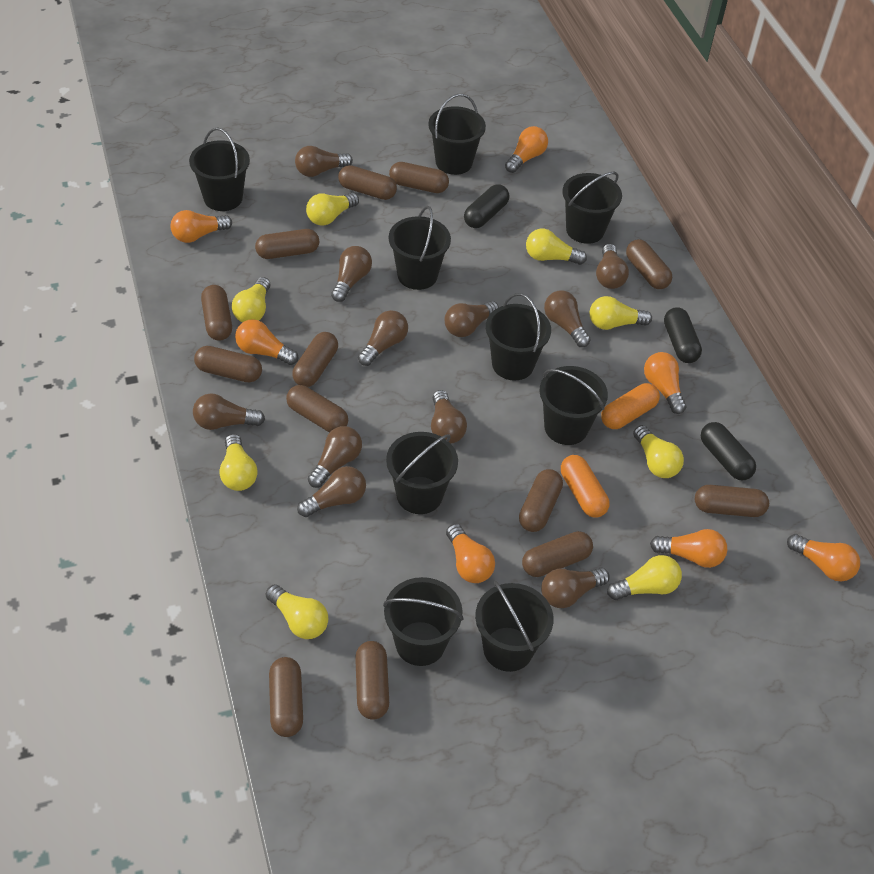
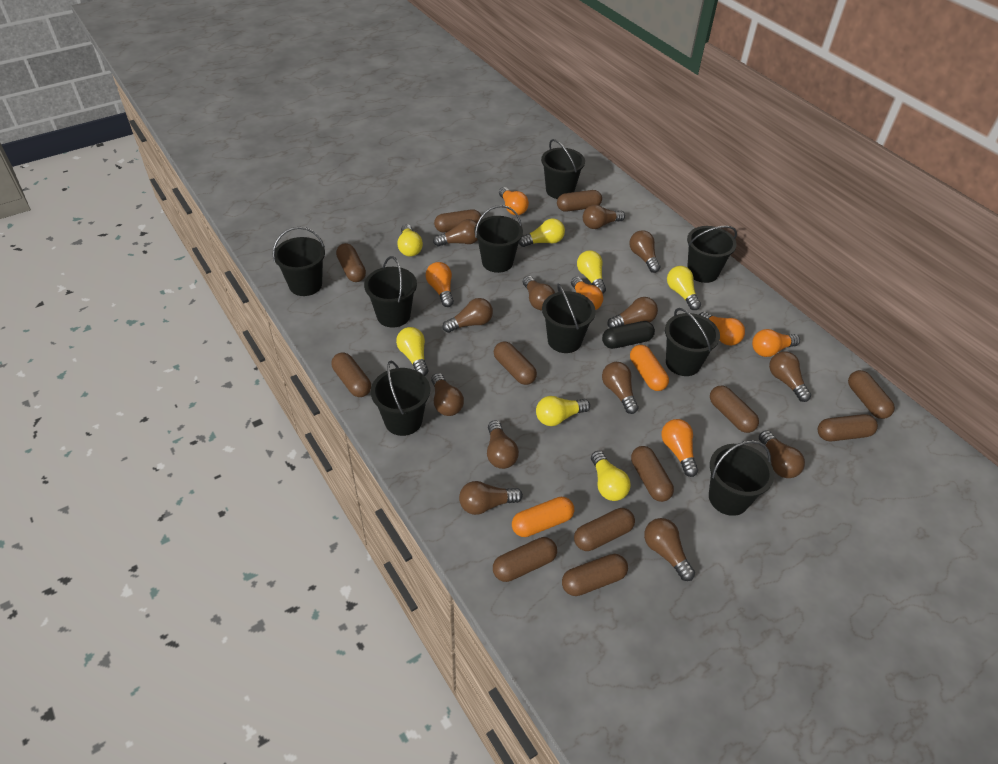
black capsule: [464,184,510,228] [664,308,702,363] [701,422,756,480] = 3 -> [602,321,655,349] = 1
brown capsule: [194,346,262,382] [201,285,232,341] [255,229,319,259] [269,657,303,737] [286,385,348,432] [292,332,338,387] [338,165,397,200] [355,641,389,720] [389,162,449,193] [519,469,563,532] [522,531,593,577] [626,239,672,289] [695,485,769,517] = 13 -> [332,352,371,397] [336,243,366,282] [434,209,482,232] [493,537,557,582] [494,341,537,385] [557,190,602,212] [562,554,628,596] [574,508,635,551] [631,446,674,502] [710,385,759,433] [818,414,878,441] [848,370,895,419] = 12
brown light bulb: [193,393,265,430] [295,146,353,177] [297,466,366,517] [308,426,362,488] [331,246,372,302] [358,310,408,366] [431,390,467,444] [445,301,499,337] [541,568,610,608] [544,291,591,347] [596,244,629,289] = 11 -> [431,373,464,416] [433,219,478,247] [442,298,493,333] [459,481,523,515] [487,420,519,469] [523,276,555,310] [583,205,625,229] [602,362,638,414] [607,297,658,328] [629,230,660,273] [644,518,695,581] [759,430,805,478] [769,351,811,402] = 13
orange light bulb: [170,210,232,243] [235,319,299,365] [446,524,495,583] [505,126,548,173] [644,352,686,414] [650,529,727,568] [787,534,860,581] = 7 -> [426,262,454,307] [499,187,529,215] [571,277,603,310] [662,419,698,477] [699,312,745,346] [752,329,800,357] = 6
yellow light bulb: [219,434,258,491] [232,277,270,322] [266,584,329,639] [306,193,359,226] [526,229,587,265] [590,296,652,330] [607,555,682,600] [633,425,684,478] = 8 -> [396,327,429,376] [397,224,423,256] [518,219,565,247] [536,396,590,426] [577,250,606,294] [591,451,631,501] [667,266,701,310] = 7

